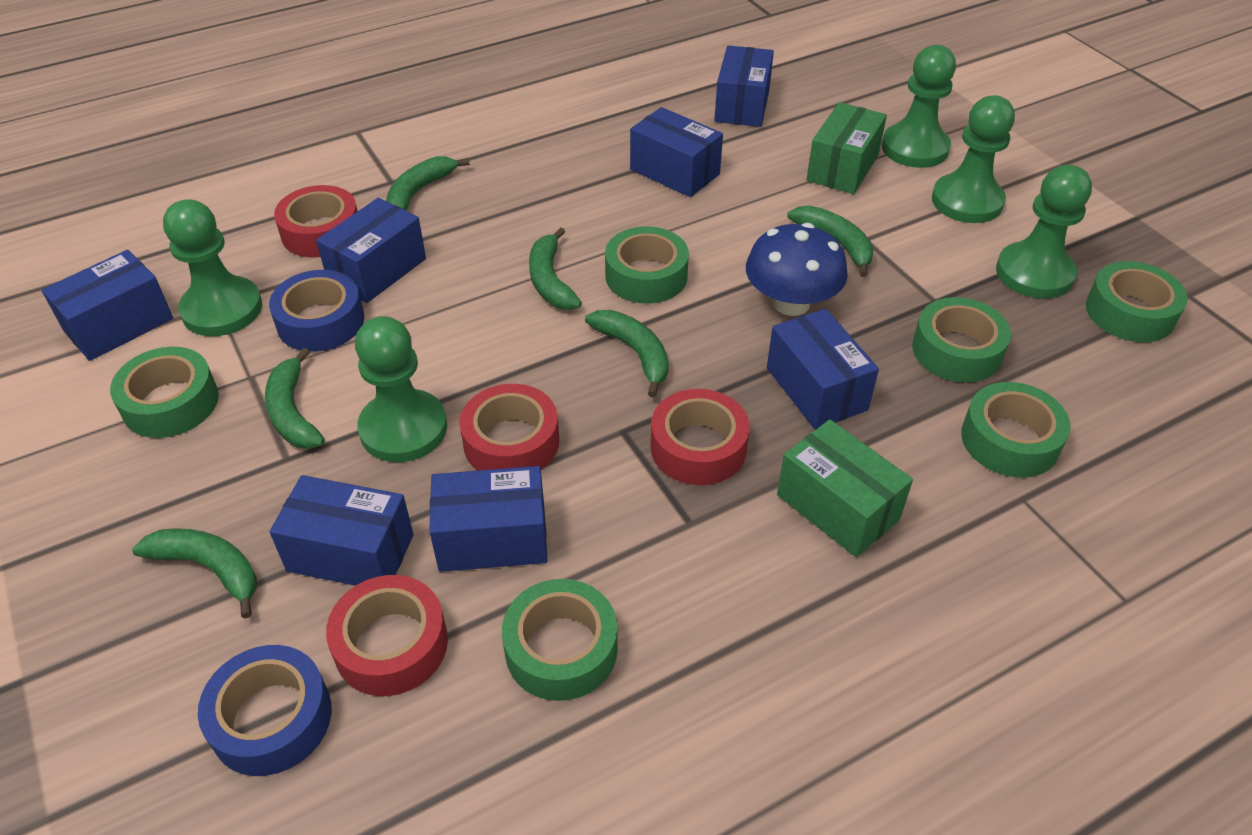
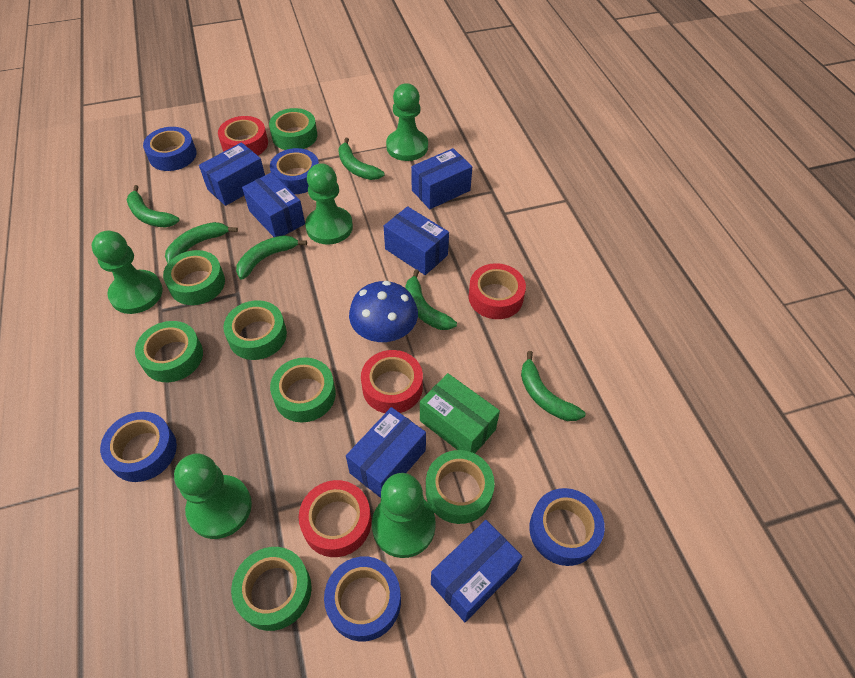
blue box: [42,250,173,361] [269,475,414,586] [316,198,426,303] [429,466,547,572] [630,107,723,197] [714,45,774,127] [767,309,879,430] = 7 -> [199,142,265,206] [242,172,305,237] [346,407,426,498] [384,206,449,275] [411,148,472,209] [431,520,522,622] = 6
blue tape: [198,645,332,776] [269,270,364,352] = 2 -> [100,412,177,482] [143,127,197,171] [270,148,319,194] [324,556,401,642] [529,488,605,566] = 5
green box: [777,419,913,557] [806,102,887,194] = 2 -> [420,373,500,453] = 1
green tape: [110,347,219,438] [502,579,618,701] [605,226,689,304] [912,297,1011,383] [961,382,1071,478] [1086,261,1188,342] = 6 -> [135,321,203,382] [163,250,225,305] [223,300,287,360] [231,547,312,631] [269,108,317,150] [270,357,336,422] [426,450,495,524] = 7

